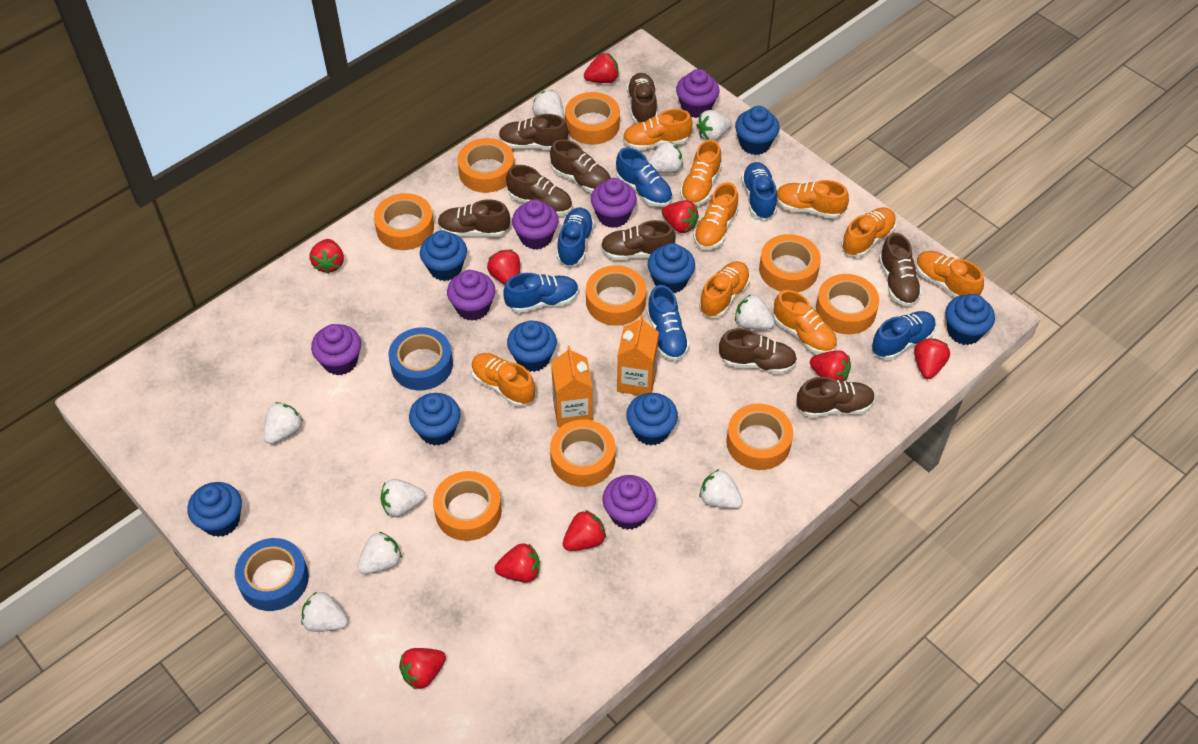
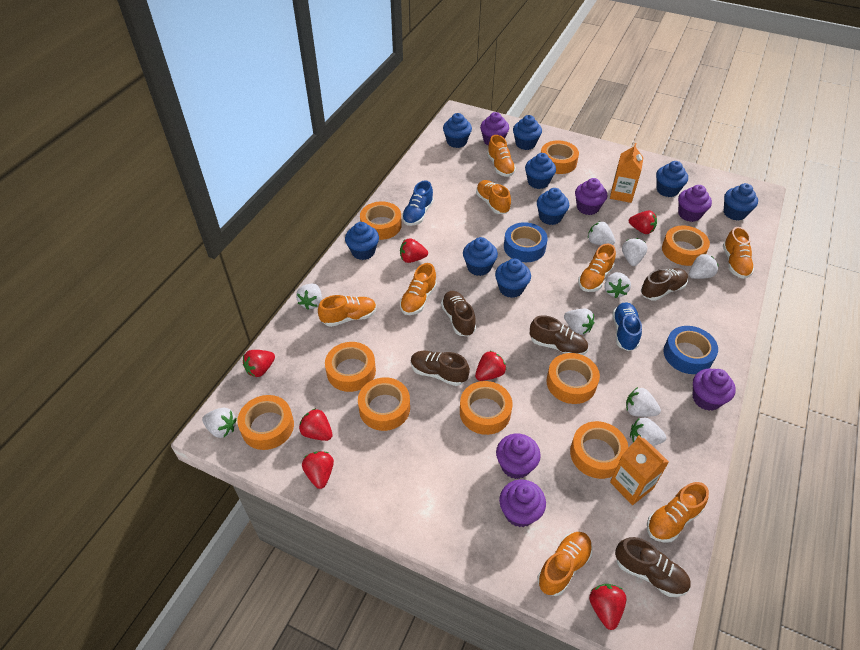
blue cupcake: [187,482,242,537] [409,393,461,446] [420,230,467,281] [507,321,557,372] [626,393,678,445] [648,243,695,293] [735,106,780,155] [945,294,995,345] = 8 -> [345,222,379,260] [443,113,472,148] [463,237,498,276] [495,259,531,298] [513,115,542,150] [525,153,556,189] [537,188,569,225] [656,161,688,197] [724,183,758,221] = 9
blue shoe: [503,273,579,313] [557,207,594,267] [616,147,673,207] [647,285,690,361] [741,162,777,220] [871,311,936,360] = 6 -> [402,180,434,226] [612,302,642,351] = 2
brown shoe: [437,199,510,237] [499,114,568,150] [506,165,572,216] [550,139,611,193] [601,220,676,260] [627,73,657,123] [719,328,797,374] [796,377,875,418] [879,233,922,307] = 9 -> [411,351,470,386] [441,291,476,336] [530,315,588,355] [615,537,691,597] [641,268,688,301] = 5
orange shoe: [471,353,535,407] [623,109,692,150] [680,139,722,205] [693,182,739,250] [699,261,750,318] [773,290,837,354] [777,180,849,219] [841,207,896,257] [916,251,984,298] = 9 -> [318,295,377,327] [400,263,437,315] [476,180,511,214] [487,135,516,177] [537,532,593,596] [578,244,616,292] [647,482,709,543] [723,227,754,279] = 8
red strawberry: [310,239,344,274] [399,648,446,690] [487,250,520,285] [495,543,540,582] [563,510,606,551] [584,53,619,83] [662,200,699,233] [810,350,851,381] [914,338,950,379] = 9 -> [243,350,275,377] [299,408,333,441] [302,451,334,489] [400,238,428,263] [475,351,506,381] [589,584,627,630] [629,210,657,234] = 7

